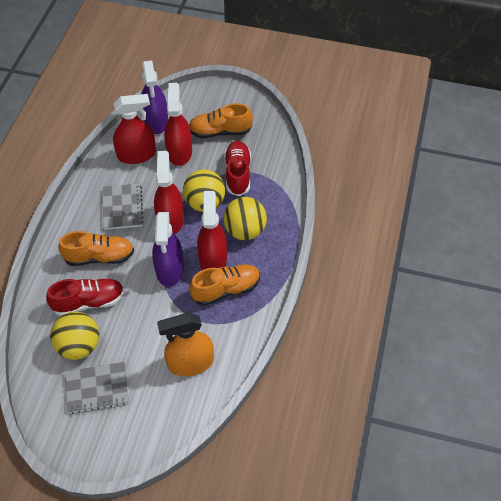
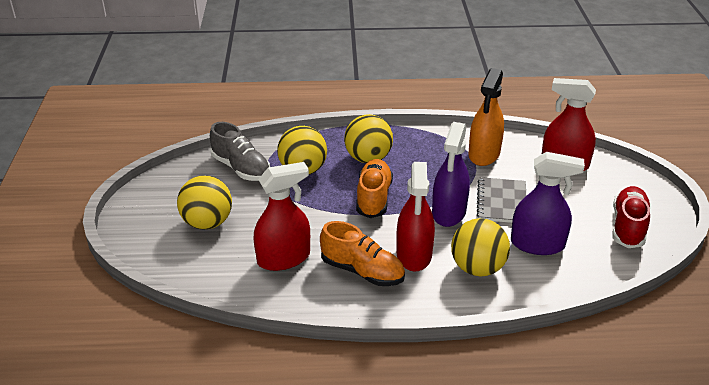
grey notebook: [65,362,129,414] [103,183,144,230] = 2 -> [477,177,526,223] = 1
grey shoe: none = 0 -> [210,122,270,181] = 1
orange shoe: [58,231,134,266] [189,103,253,138] [189,264,260,306] = 3 -> [320,221,405,286] [356,159,393,218] = 2
red shoe: [46,278,124,316] [224,141,251,196] = 2 -> [613,186,651,248] = 1
red spray bottle: [113,94,156,164] [154,151,184,234] [164,83,192,166] [197,191,227,270] = 4 -> [253,162,310,271] [396,162,435,272] [542,78,596,171] = 3
yellow ball: [50,311,99,360] [183,169,225,212] [223,197,267,240] = 3 -> [177,175,232,230] [277,126,327,174] [344,114,393,163] [451,218,510,276] = 4

